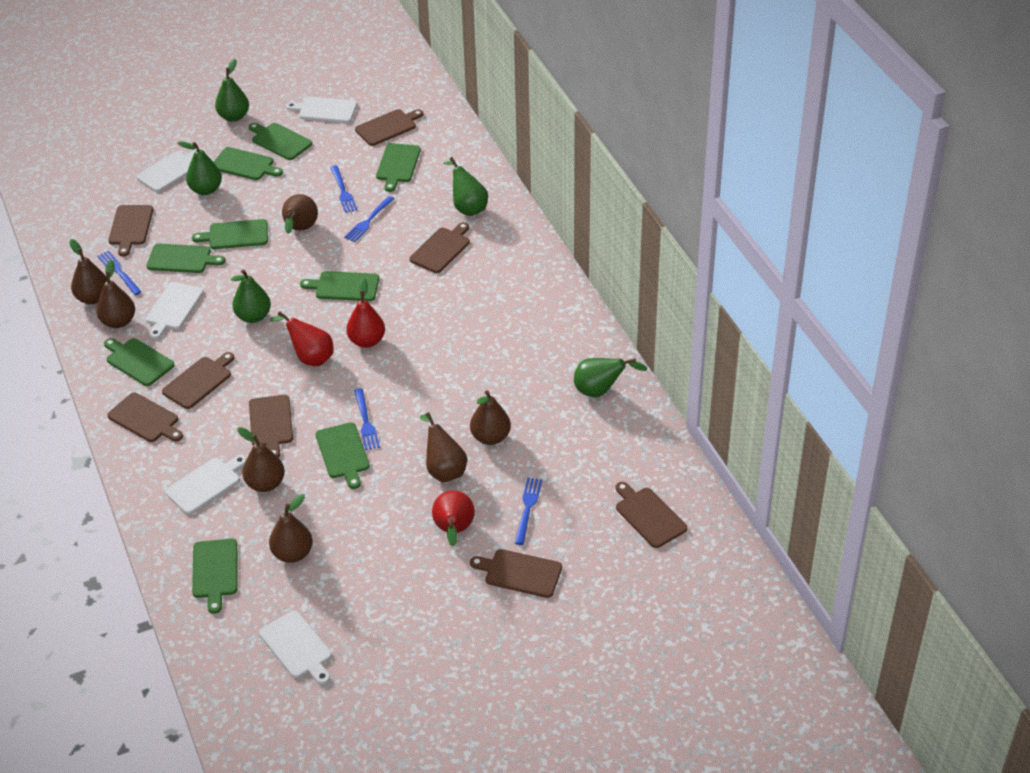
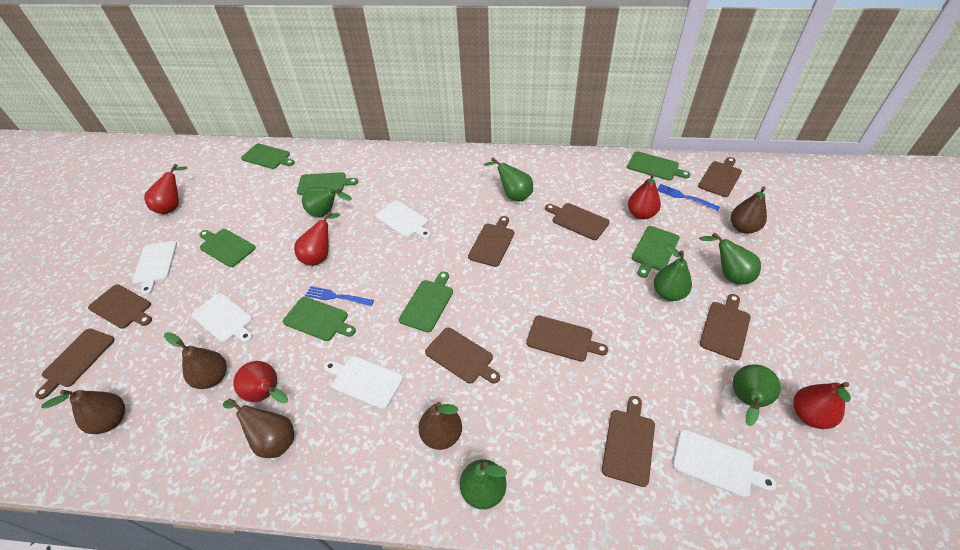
blue fork: [97,251,142,295] [330,165,358,213] [344,196,394,242] [354,388,380,450] [515,478,542,545] = 5 -> [305,286,374,306] [657,184,720,211] = 2
brown cutting board: [107,392,183,442] [108,205,153,257] [162,352,234,409] [249,395,293,458] [355,109,423,146] [409,222,470,273] [470,549,562,598] [616,482,687,548] = 8 -> [35,329,115,399] [88,284,152,329] [425,327,500,384] [468,216,514,267] [526,315,608,362] [545,203,610,240] [602,396,655,487] [698,157,742,197] [700,294,751,360] = 9
brown pear: [69,239,107,304] [96,259,135,328] [237,427,285,492] [269,494,313,563] [282,194,318,234] [420,412,467,482] [470,390,511,445] = 7 -> [41,390,125,434] [164,332,227,389] [222,399,294,458] [418,402,462,450] [731,186,767,234] = 5
green cutting board: [104,338,174,386] [146,243,225,273] [192,219,268,249] [192,538,237,614] [214,147,283,180] [249,123,312,160] [300,271,379,301] [315,422,370,489] [376,143,421,192] = 9 -> [199,229,256,267] [241,143,295,169] [283,297,356,341] [297,172,358,195] [399,271,453,332] [627,151,691,180] [632,226,680,278] = 7
green pear: [178,141,222,195] [215,59,249,122] [231,269,271,323] [444,157,488,216] [574,358,647,397] = 5 -> [302,187,352,217] [460,459,507,509] [484,158,533,201] [654,243,692,301] [699,232,761,285] [733,364,781,426] = 6
red pear: [270,311,334,366] [346,278,385,348] [432,491,475,546] = 3 -> [144,164,187,214] [233,361,288,403] [294,211,340,266] [628,173,661,220] [793,382,851,429] = 5

